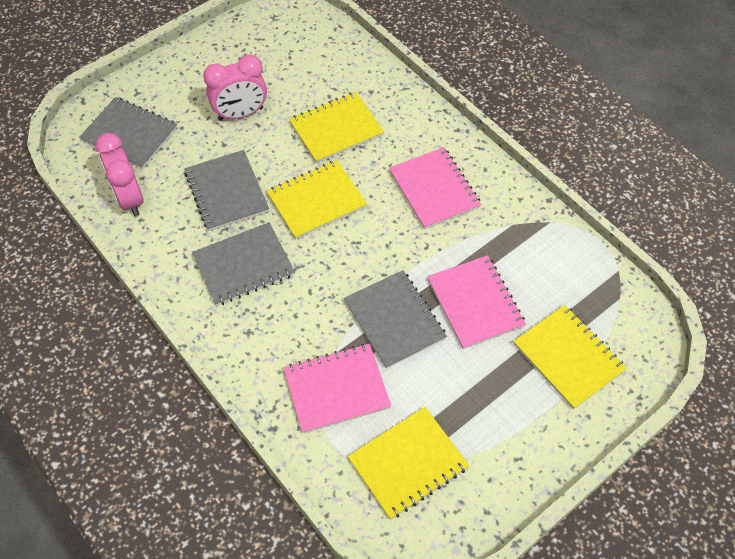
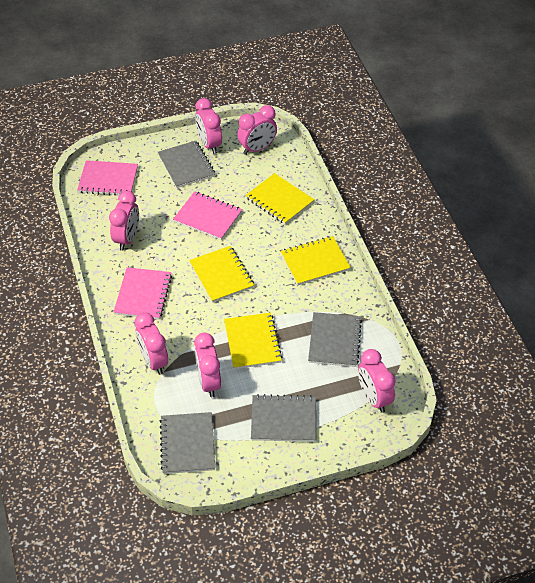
pink clock: [95,133,144,216] [203,55,267,121] = 2 -> [109,191,139,251] [135,312,168,375] [194,333,221,397] [195,98,222,154] [237,105,277,155] [358,349,396,413] = 6

